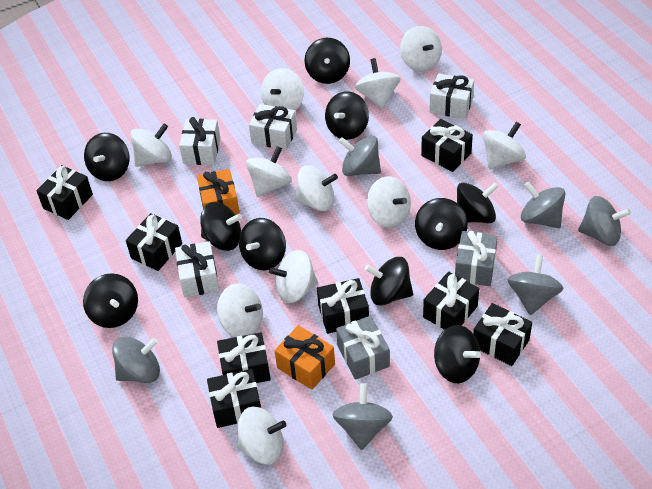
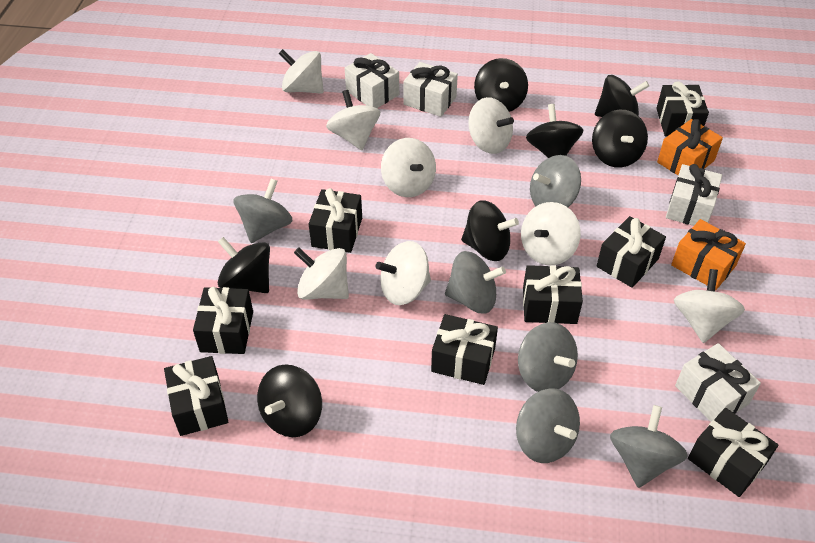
black spinning top: [83,273,138,328] [84,133,130,181] [200,202,242,251] [239,218,286,270] [305,38,350,84] [325,91,369,140] [365,257,413,306] [415,198,468,250] [434,325,481,383] [457,182,499,223] = 10 -> [218,237,270,293] [257,364,322,437] [461,200,519,261] [474,58,528,112] [526,104,583,158] [592,110,648,168] [595,75,649,117] = 7
grey gift: [336,316,390,380] [455,231,498,286] = 2 -> none = 0
white spinning top: [130,124,172,167] [217,284,263,337] [236,406,286,465] [246,146,292,197] [261,68,304,111] [269,250,318,303] [295,165,338,211] [355,58,401,109] [367,176,411,228] [400,26,442,72] [483,122,526,170] = 11 -> [278,49,324,94] [294,247,349,300] [326,90,380,150] [375,241,431,305] [381,138,436,197] [468,97,514,154] [521,202,581,265] [674,269,745,343] = 8

